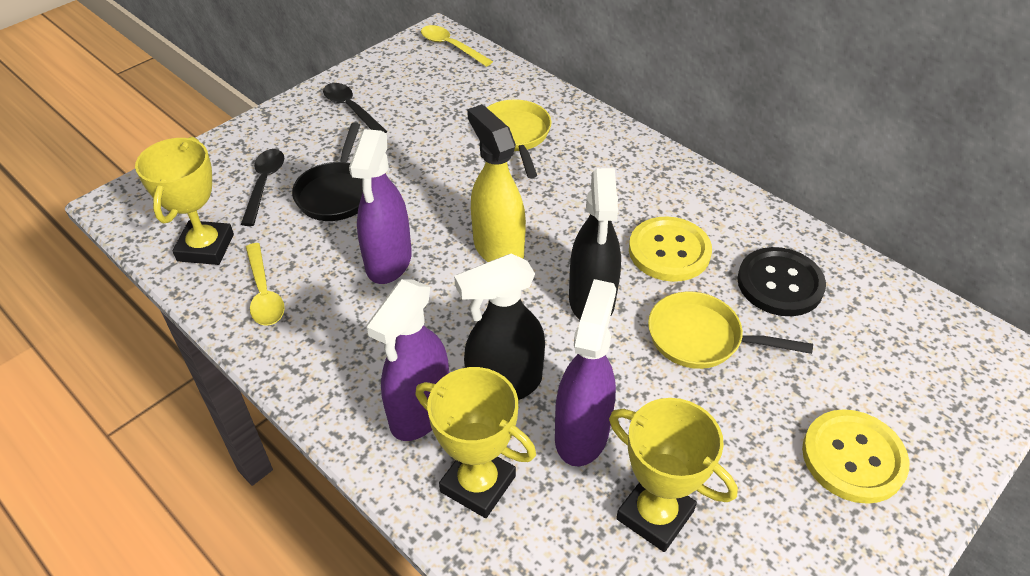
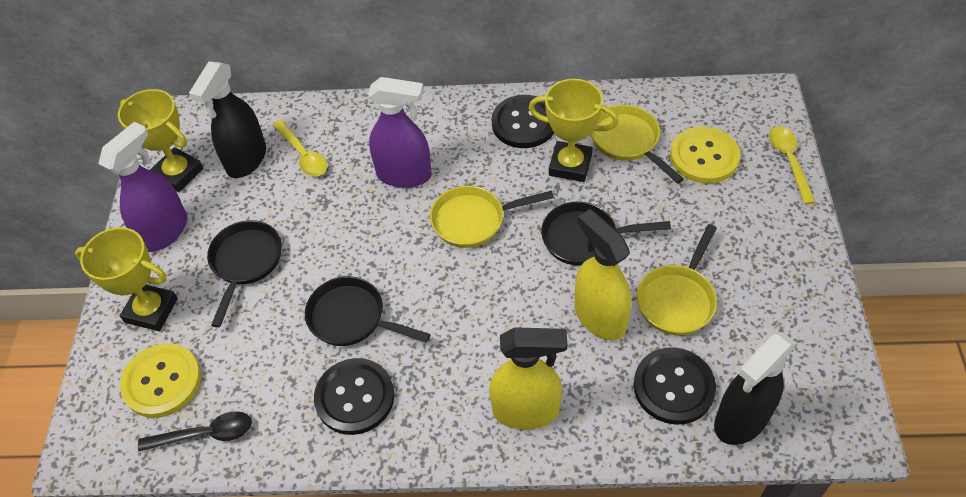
black button: [737,247,826,316] = 1 -> [314,358,394,435] [492,95,554,148] [634,347,716,425] = 3
black pan: [292,122,363,221] = 1 -> [207,220,282,328] [305,276,431,346] [541,202,671,266] = 3
black spoon: [241,149,284,226] [323,83,387,133] = 2 -> [138,411,252,451] = 1
purple spray bottle: [349,129,412,284] [366,279,449,441] [555,279,616,466] = 3 -> [99,122,187,252] [368,77,431,188] = 2
yellow pan: [486,99,552,178] [648,291,813,369] = 2 -> [430,186,554,248] [591,105,684,184] [637,224,717,335] = 3
yellow spray bottle: [467,104,526,262] = 1 -> [489,327,567,430] [575,209,631,341] = 2

